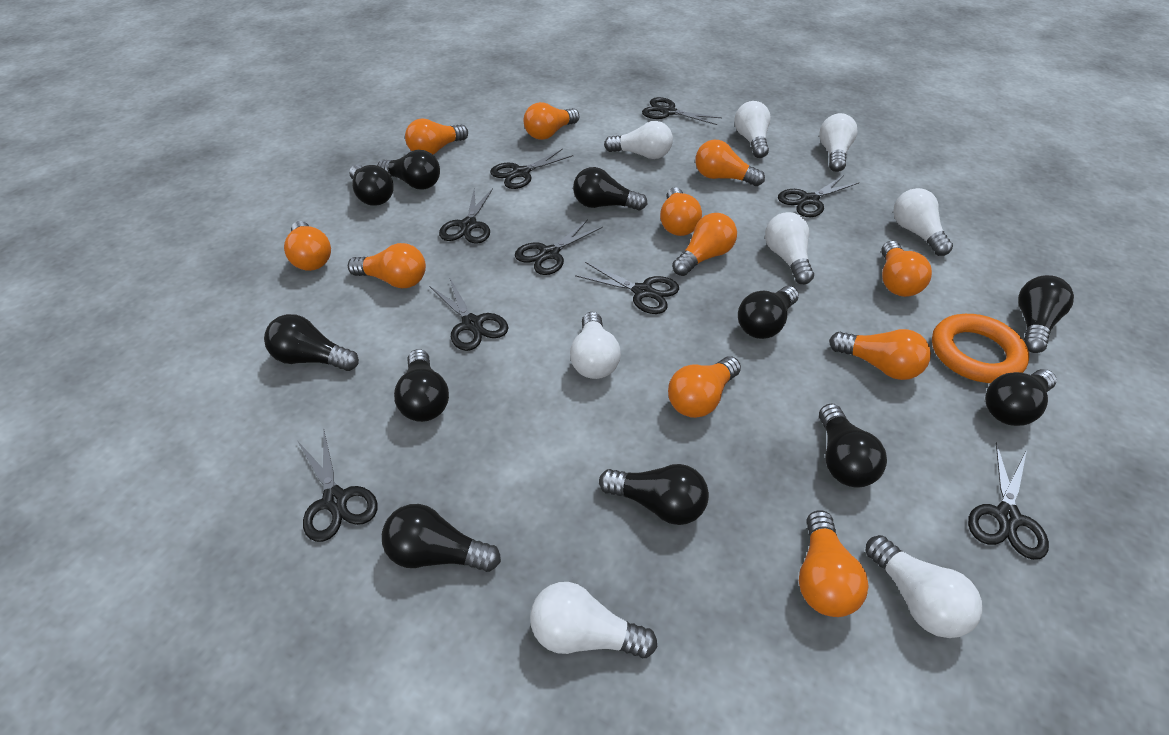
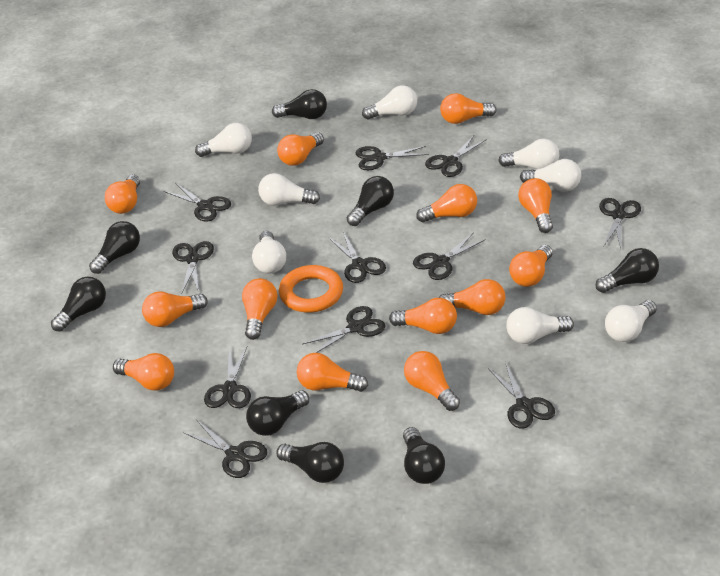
black light bulb: [264,314,359,371] [349,165,394,206] [377,150,440,189] [382,504,501,572] [394,349,449,422] [573,167,647,211] [599,464,709,525] [738,286,799,339] [819,404,887,488] [985,369,1056,426] [1018,275,1074,353] = 11 -> [51,277,106,332] [89,221,140,274] [246,390,309,436] [272,89,327,119] [277,442,344,483] [347,176,394,226] [403,427,445,484] [596,248,659,293] = 8
black scissors: [298,431,378,542] [430,279,509,351] [439,188,493,244] [490,149,574,189] [515,219,603,275] [575,262,679,314] [642,97,722,125] [778,175,859,217] [968,442,1049,560] = 9 -> [164,183,231,222] [172,241,214,293] [183,420,268,478] [204,347,251,408] [303,306,386,353] [328,231,386,283] [355,146,429,170] [413,232,486,280] [425,135,487,177] [488,362,555,428] [599,198,641,248] = 11
orange light bulb: [284,221,331,271] [348,243,426,288] [405,118,468,155] [524,102,579,140] [660,187,702,236] [668,357,741,418] [672,213,737,276] [695,140,765,186] [799,510,869,617] [829,329,931,380] [881,241,932,297] = 11 -> [105,174,140,214] [113,353,174,391] [142,291,208,327] [242,278,277,340] [277,132,324,166] [297,353,368,392] [389,298,457,334] [404,351,460,411] [416,184,477,223] [439,279,505,315] [440,93,497,124] [509,245,553,287] [518,178,553,233] = 13

